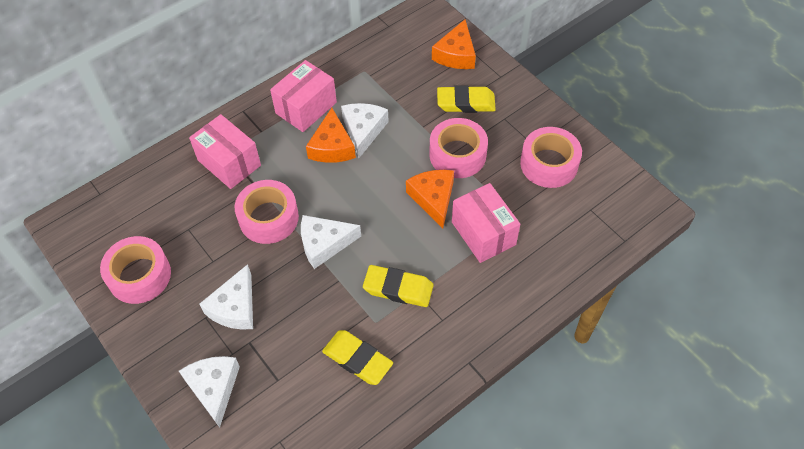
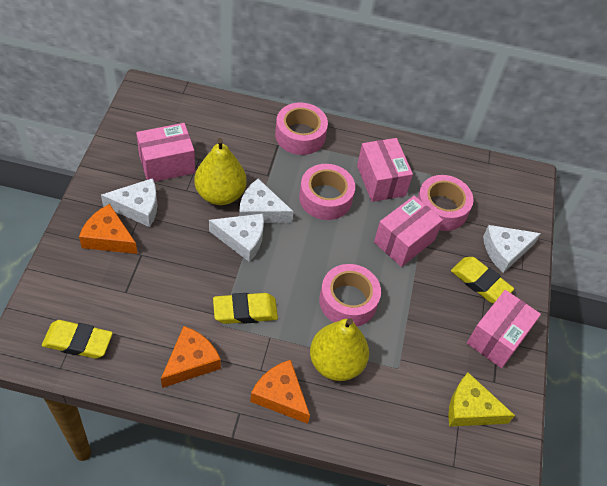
pink box: [189,114,261,189] [270,60,337,132] [452,183,520,263] = 3 -> [136,123,195,182] [357,138,413,202] [374,196,443,267] [467,290,541,368] = 4
yellow cheese: none = 0 -> [448,372,515,427] = 1
yellow pear: none = 0 -> [194,138,247,205] [310,318,369,381] = 2

